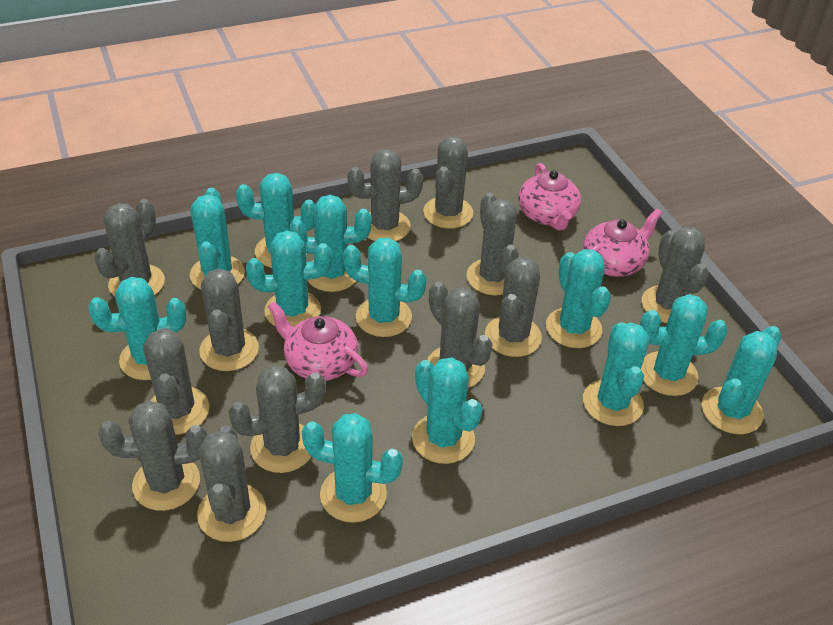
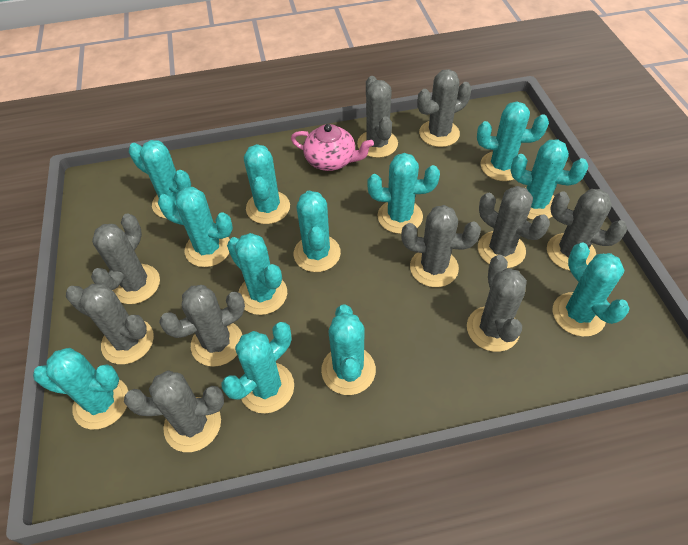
grey cactus: [94,199,165,297] [98,401,207,511] [143,328,209,435] [197,425,266,542] [199,269,259,371] [229,366,326,473] [347,149,423,241] [423,137,473,229] [427,282,493,388] [466,193,519,295] [485,257,542,357] [642,227,709,323] = 12 -> [66,284,154,364] [91,213,160,304] [124,370,224,452] [159,285,245,367] [357,76,398,158] [401,205,481,287] [417,69,471,147] [467,255,527,352] [478,186,550,268] [547,189,627,271] = 10
pink teapot: [268,301,368,381] [518,163,581,231] [583,209,662,277] = 3 -> [291,124,374,171] = 1

